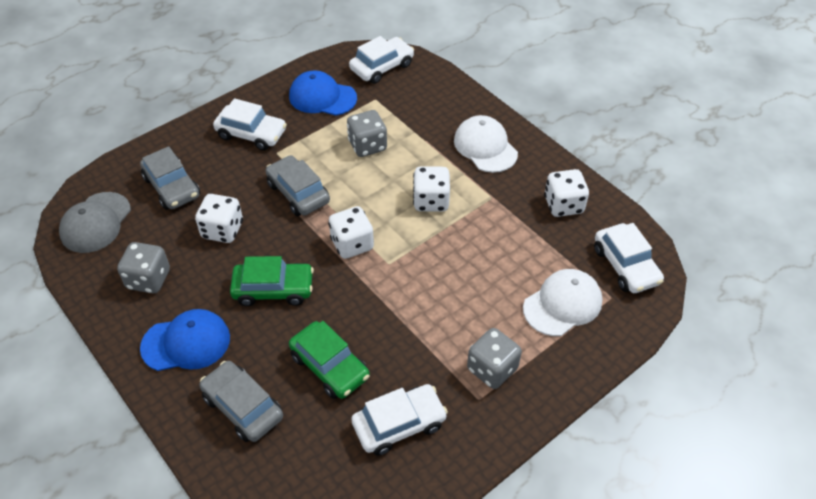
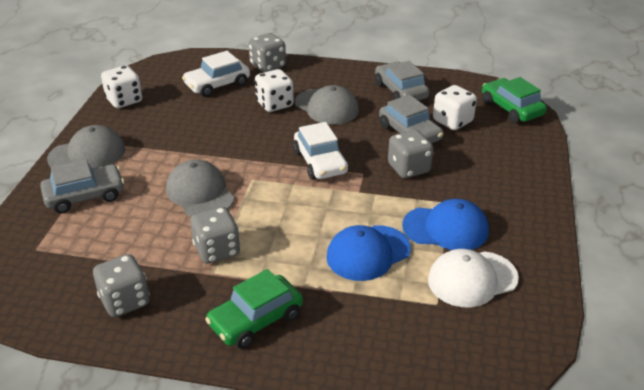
grey cap: [59,192,131,253] = 1 -> [47,125,125,168] [166,160,234,217] [295,85,359,125] = 3
grey dice: [117,242,170,293] [347,110,387,157] [467,328,522,389] = 3 -> [93,254,150,317] [191,207,240,264] [249,33,286,72] [388,130,433,178] = 4
white cap: [454,115,518,173] [523,269,603,336] = 2 -> [428,249,519,307] = 1
white car: [213,98,287,151] [349,36,414,84] [351,384,448,456] [594,223,664,293] = 4 -> [182,51,250,97] [293,122,349,180] = 2
white dice: [195,194,243,243] [329,206,374,259] [413,166,450,211] [544,169,589,217] = 4 -> [101,65,142,108] [255,69,294,112] [433,85,477,130] = 3

